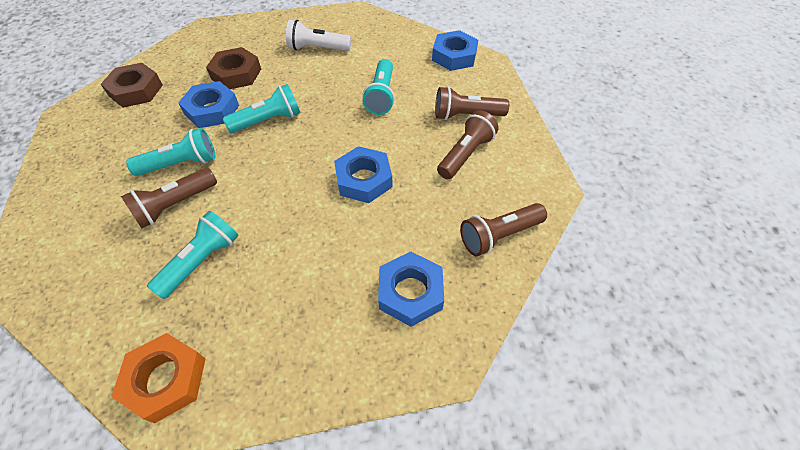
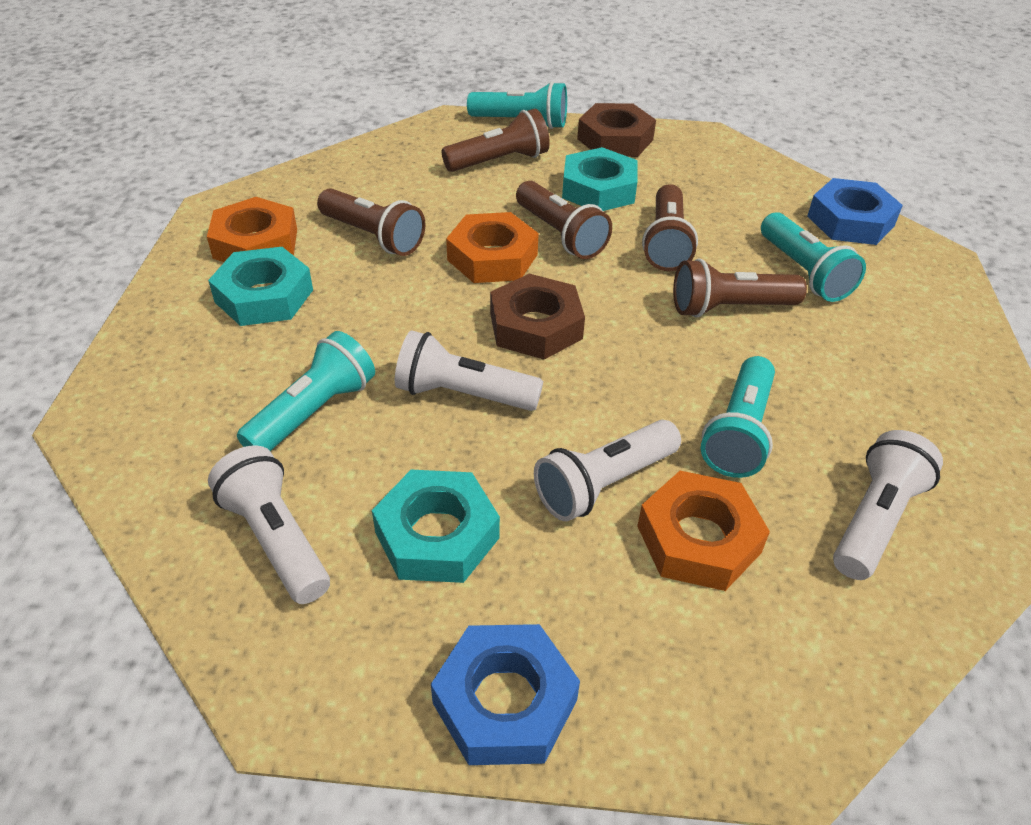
blue nut: [178,81,239,128] [334,146,393,203] [378,251,444,327] [432,30,478,71] = 4 -> [431,624,580,765] [807,178,903,245] = 2
brown flashlight: [121,168,217,228] [435,86,509,120] [437,110,499,179] [460,203,547,256] = 4 -> [317,188,425,256] [442,109,550,172] [516,181,612,259] [642,184,698,271] [673,259,807,318] = 5
orange nut: [111,333,205,424] = 1 -> [207,197,297,262] [446,212,539,283] [637,471,770,591] = 3
turquoise nut: none = 0 -> [208,247,313,326] [372,470,500,583] [562,147,637,211] = 3
white flashlight: [286,20,351,51] = 1 -> [208,445,330,604] [395,330,543,411] [534,420,681,521] [833,430,943,580] = 4

